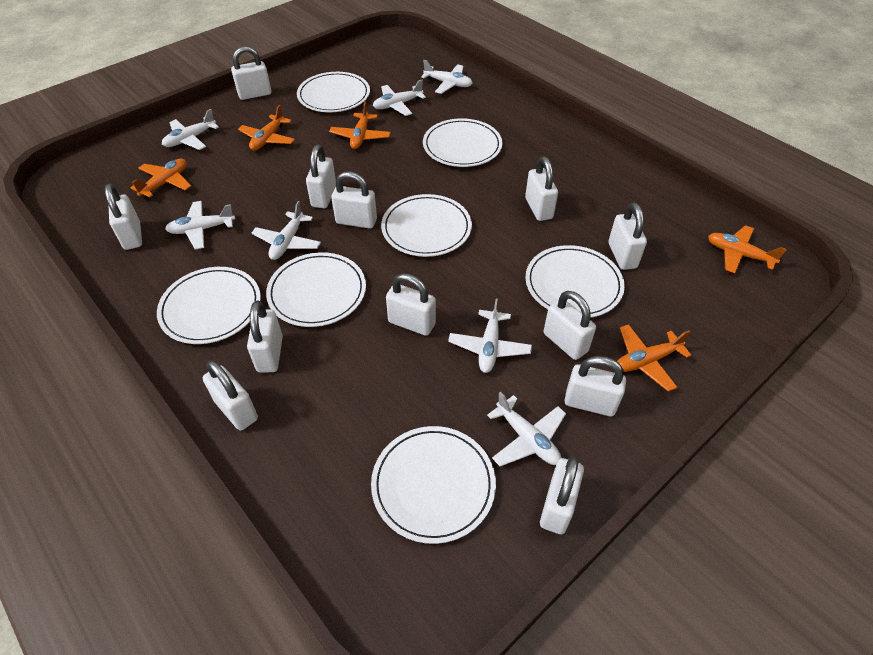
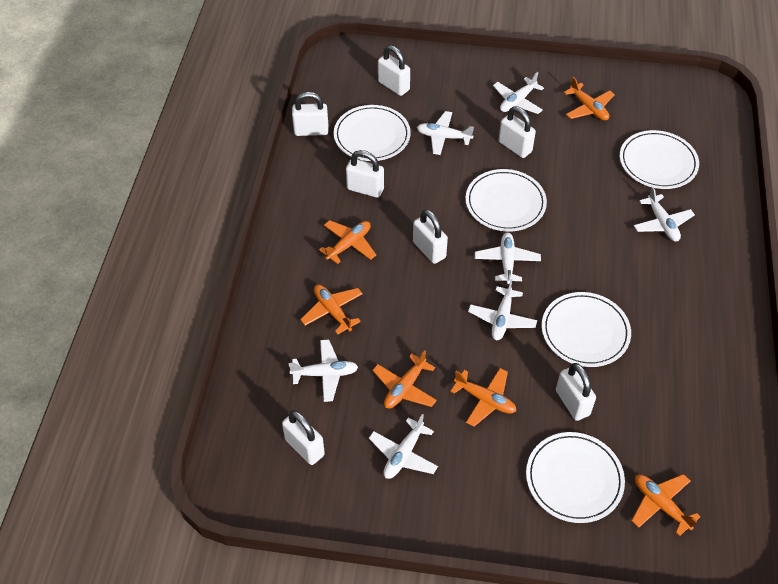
orange plane: [130,159,191,198] [238,105,295,151] [329,101,391,149] [617,324,692,391] [708,225,787,273] = 5 -> [300,284,363,335] [319,220,376,264] [373,350,437,409] [450,368,516,427] [564,77,615,120] [631,474,700,536] = 6
white padlock: [105,184,142,250] [203,360,258,431] [231,46,271,100] [247,301,283,373] [306,144,336,208] [331,172,377,229] [386,273,436,336] [525,156,558,221] [540,456,584,534] [544,291,596,360] [565,356,626,416] [608,202,647,270] = 12 -> [282,410,325,465] [292,92,329,136] [346,150,384,198] [378,45,410,96] [413,209,448,264] [499,106,536,158] [556,363,596,421] = 7
white plate: [157,267,261,344] [266,252,366,327] [297,72,370,112] [371,426,496,544] [381,194,472,257] [423,118,502,167] [526,245,625,318] = 7 -> [334,105,411,161] [465,169,547,231] [526,432,625,523] [542,292,631,367] [620,130,699,189] = 5

